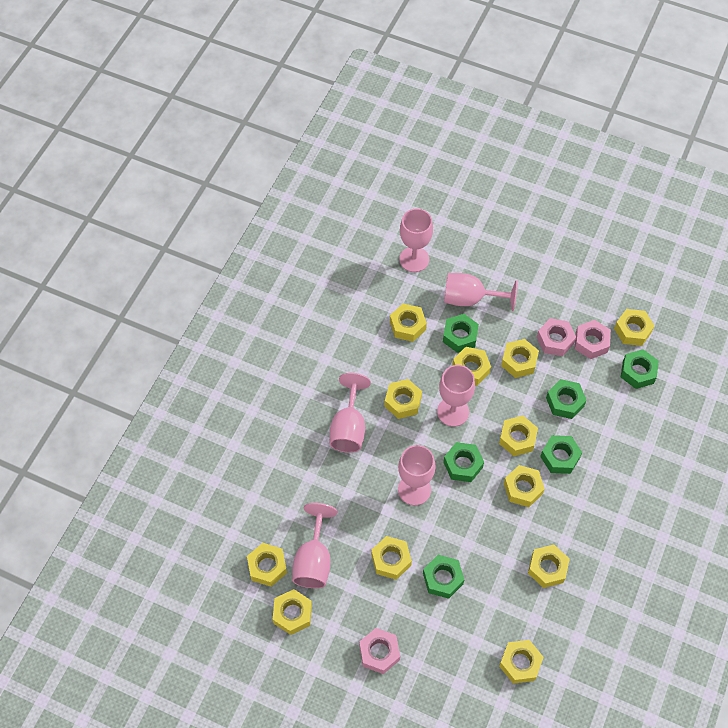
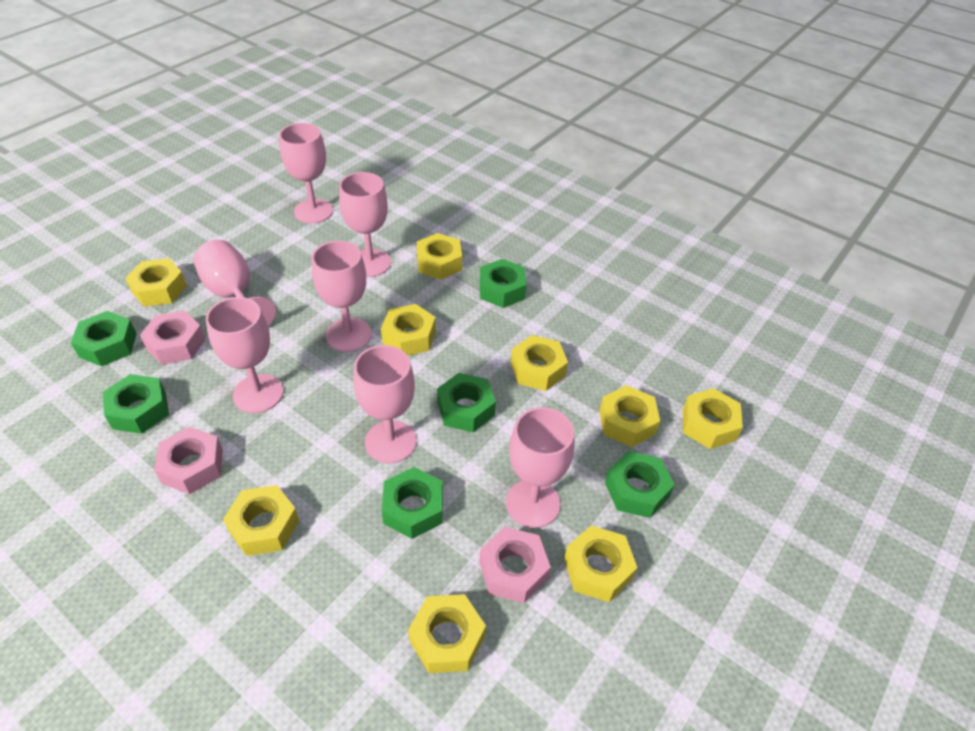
pink goblet: [292,503,337,588] [330,373,371,453] [398,445,436,505] [399,208,433,272] [437,365,475,427] [444,273,518,311] = 6 -> [194,240,276,326] [206,297,283,413] [279,123,333,223] [312,241,372,352] [339,172,391,277] [353,345,417,463] [506,407,575,528] = 7
yellow nut: [247,543,287,587] [273,589,312,635] [371,536,412,580] [384,379,422,419] [390,304,427,342] [452,347,491,386] [499,416,538,456] [499,640,544,684] [501,339,539,378] [504,465,545,507] [528,545,570,588] [614,309,655,346] = 12 -> [126,258,187,307] [223,485,299,556] [381,304,436,355] [408,594,486,673] [417,233,462,280] [511,335,568,391] [564,525,638,602] [600,385,660,447] [683,388,743,449] = 9

